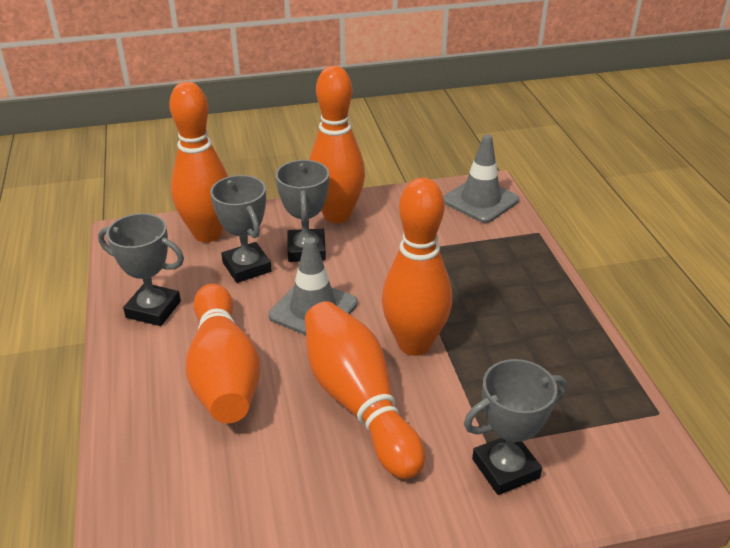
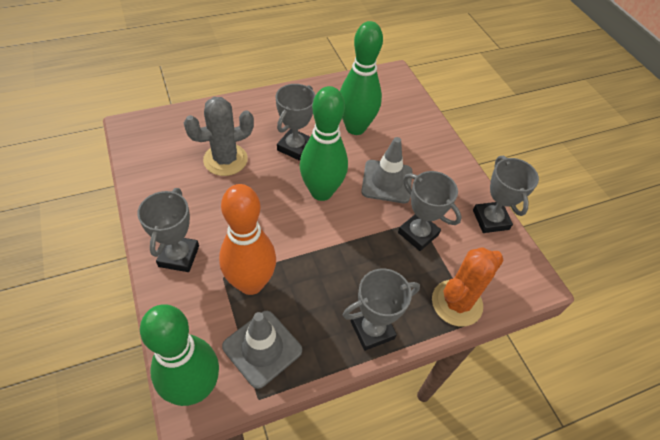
green bowling pin: none = 0 -> [140,305,219,406] [300,86,348,201] [340,21,383,135] = 3
grey cactus: none = 0 -> [184,97,254,176] = 1
grey trophy: [98,213,184,326] [210,175,272,283] [276,160,329,262] [464,359,567,495] = 4 -> [137,188,199,272] [276,84,316,161] [343,269,420,351] [398,171,462,251] [473,155,539,233] = 5
orange bowling pin: [169,82,229,242] [185,284,260,423] [305,301,425,479] [309,66,365,223] [382,178,452,356] = 5 -> [219,184,276,295] = 1
orange cactus: none = 0 -> [432,247,503,326] = 1

